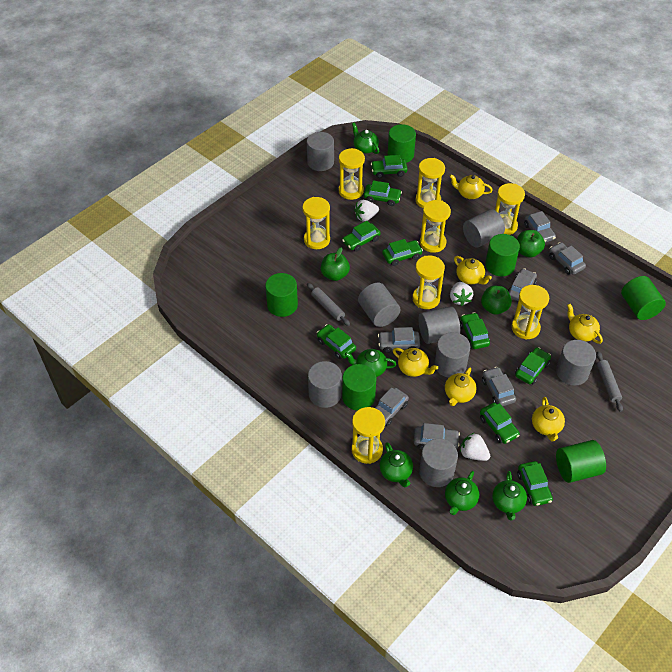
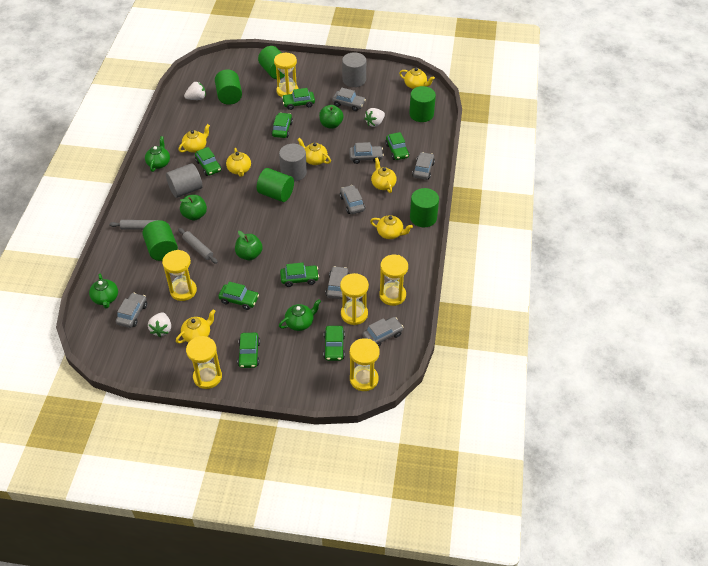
green car: [317,324,356,359] [342,221,380,252] [364,180,402,206] [371,155,408,178] [382,239,423,266] [460,312,490,349] [480,403,520,444] [515,347,551,385] [517,461,553,506] = 9 -> [195,147,222,176] [218,282,259,310] [237,333,260,368] [271,112,293,138] [280,263,319,287] [282,88,315,110] [323,326,345,361] [385,132,409,160] = 8
green teapot: [345,349,397,377] [352,123,379,154] [380,442,413,487] [445,471,479,515] [492,471,527,520] = 5 -> [89,274,118,309] [145,136,170,172] [279,299,321,331] = 3
grey cylinder: [307,132,334,171] [308,361,342,408] [358,283,401,327] [418,306,460,344] [419,439,458,487] [434,332,470,378] [463,209,505,248] [556,340,596,386] = 8 -> [166,163,203,198] [279,144,307,181] [342,52,366,87] = 3
yellow hourglass: [302,197,330,249] [339,148,365,200] [351,407,385,464] [412,255,445,309] [416,158,445,208] [420,200,451,253] [495,183,525,235] [511,285,549,340] = 8 -> [162,250,197,301] [186,336,222,389] [274,53,298,97] [340,273,369,325] [350,338,380,391] [379,255,408,306] = 6
yellow teapot: [393,348,438,377] [445,368,476,406] [449,174,493,199] [454,256,492,285] [532,397,565,441] [567,304,603,344] = 6 -> [176,309,216,343] [179,124,210,153] [226,148,251,177] [297,138,331,165] [370,215,413,239] [371,157,397,193] [399,68,435,89] = 7

